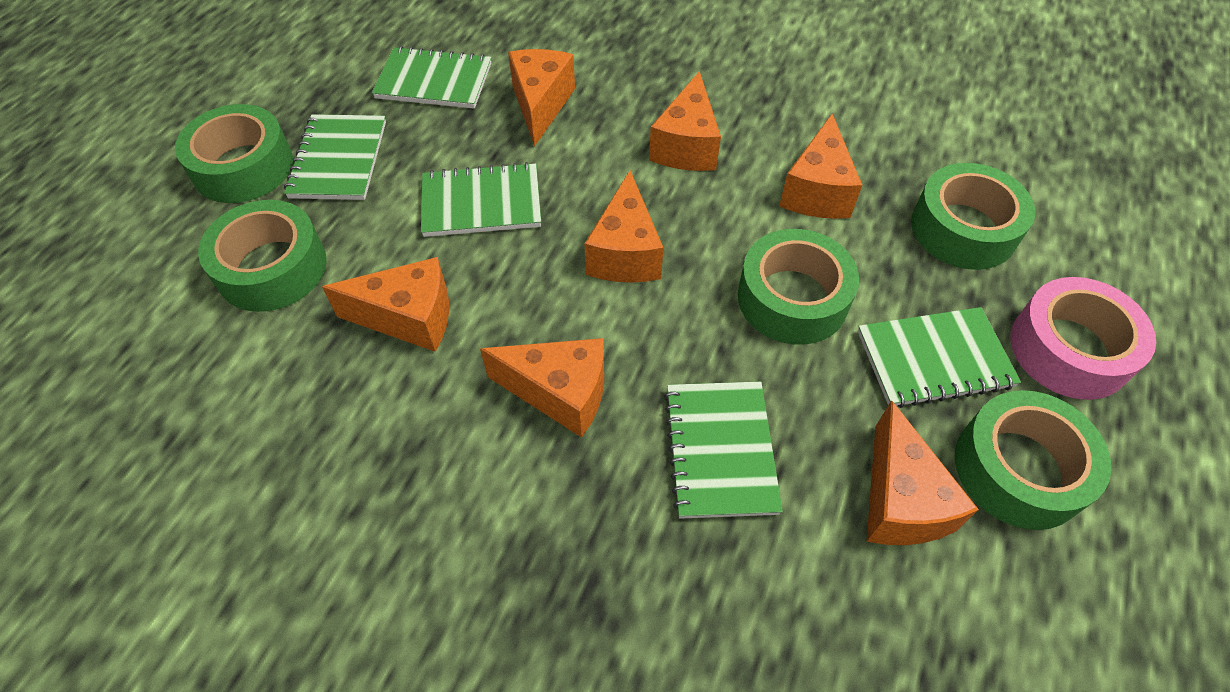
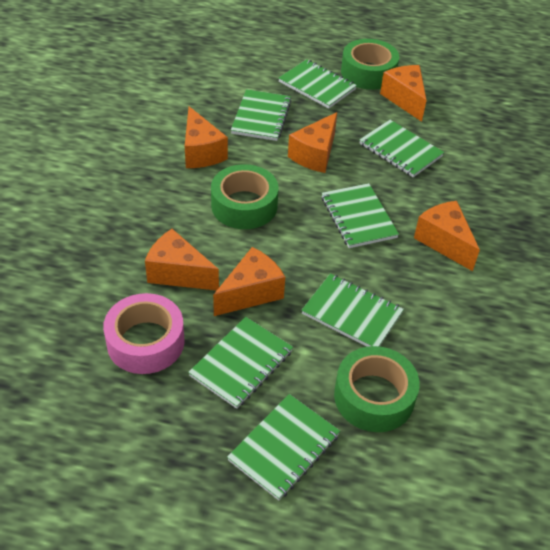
green notebook: [284,114,386,200] [372,46,491,109] [421,162,541,237] [664,382,783,519] [857,307,1021,408] = 5 -> [188,317,293,409] [227,394,340,500] [231,89,292,141] [279,59,357,109] [301,274,404,347] [321,183,399,248] [359,120,444,177] = 7
green tape: [175,104,293,203] [198,200,327,312] [738,229,859,345] [911,163,1035,270] [955,390,1111,530] = 5 -> [211,164,278,229] [334,346,420,432] [341,39,399,90] = 3
orange cheese: [322,257,449,352] [480,338,604,438] [508,49,575,147] [584,170,663,283] [649,71,721,171] [779,114,862,219] [867,400,979,545] = 7 -> [145,229,219,291] [185,106,228,168] [213,247,285,316] [288,112,337,173] [380,65,427,122] [414,201,480,271] = 6

